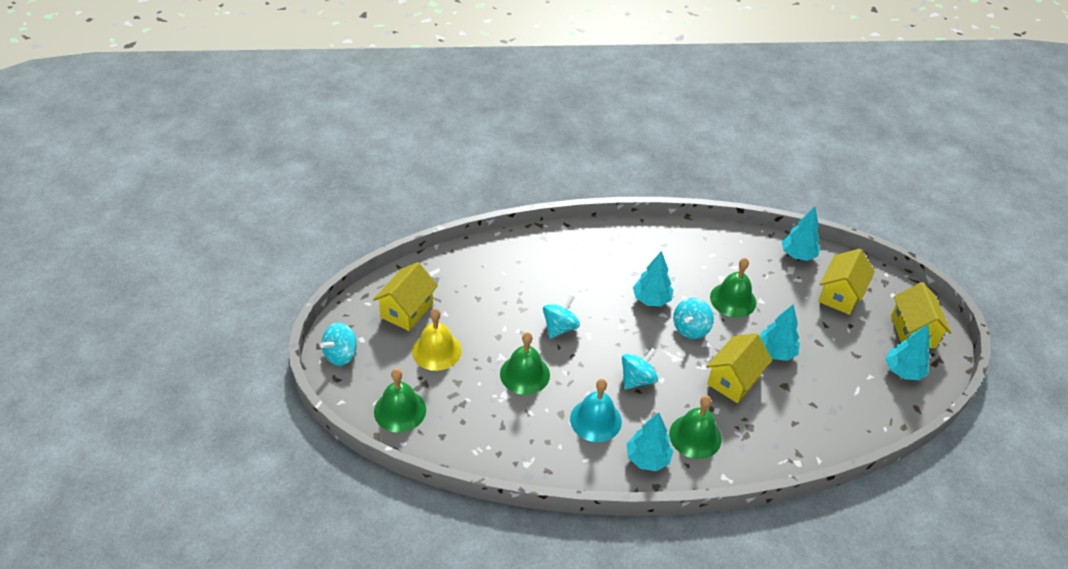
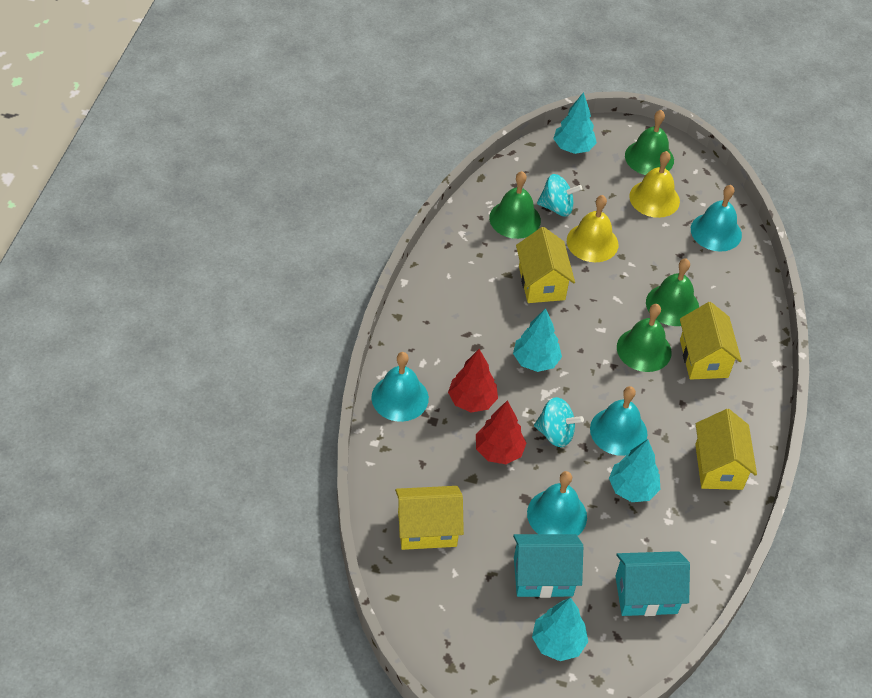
red tree: none = 0 -> [448,349,498,412] [476,400,527,464] = 2
turquoise bell: [570,379,622,442] = 1 -> [371,352,429,422] [527,471,587,536] [590,386,647,456] [691,185,742,252] = 4
turquoise house: none = 0 -> [513,534,583,598] [615,551,690,616] = 2
turquoise spinning top: [320,322,357,366] [543,295,580,339] [622,348,658,390] [673,298,714,339] = 4 -> [534,397,584,447] [537,174,583,216] = 2
turquoise tree: [627,413,673,471] [633,251,673,306] [760,305,800,361] [782,207,821,261] [885,324,930,380] = 5 -> [513,308,562,372] [532,597,588,661] [553,92,597,154] [609,439,661,502] = 4
yellow bell: [412,308,462,371] = 1 -> [567,195,618,262] [629,151,680,218] = 2

